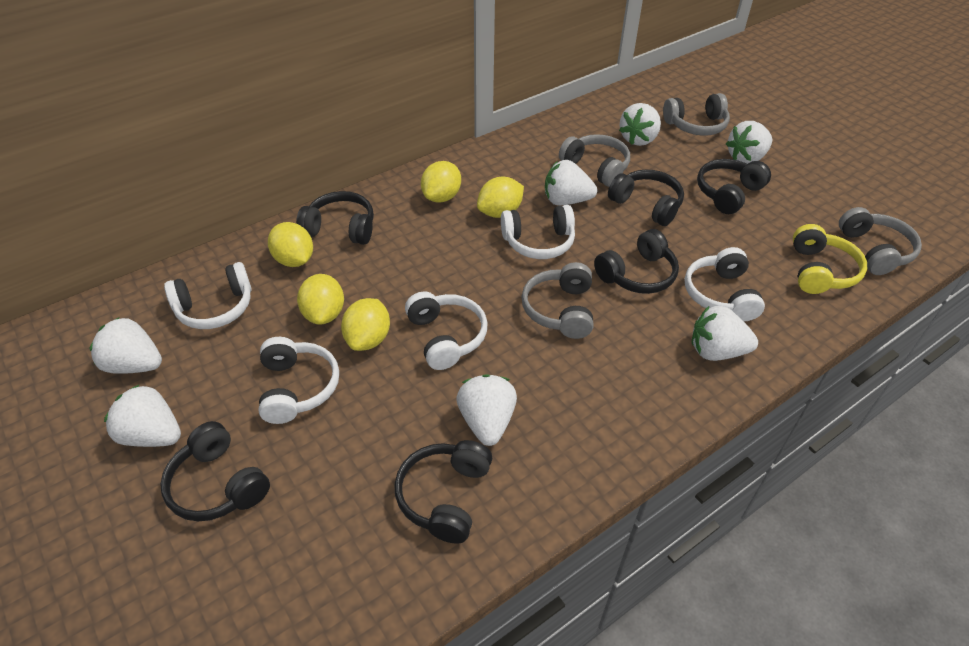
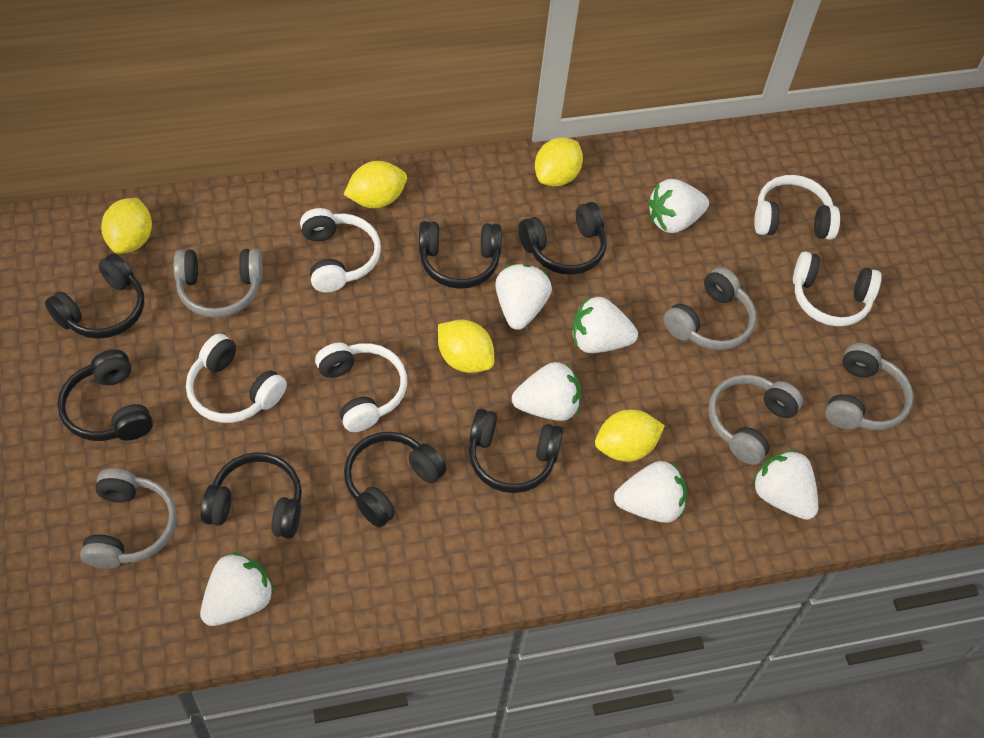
black headphones: [160,421,270,522] [296,191,374,245] [395,440,492,544] [594,229,679,294] [608,170,684,226] [697,159,771,214] = 6 -> [45,253,144,339] [57,349,153,441] [201,452,302,539] [344,432,447,527] [419,221,502,289] [469,408,563,493] [519,202,607,275] = 7
grey headphones: [521,262,593,339] [559,134,630,187] [663,93,730,136] [839,207,922,275] = 4 -> [80,468,177,569] [174,249,263,318] [663,267,756,350] [708,375,803,465] [825,343,914,430] = 5
yellow headphones: [793,224,867,294] = 1 -> none = 0

